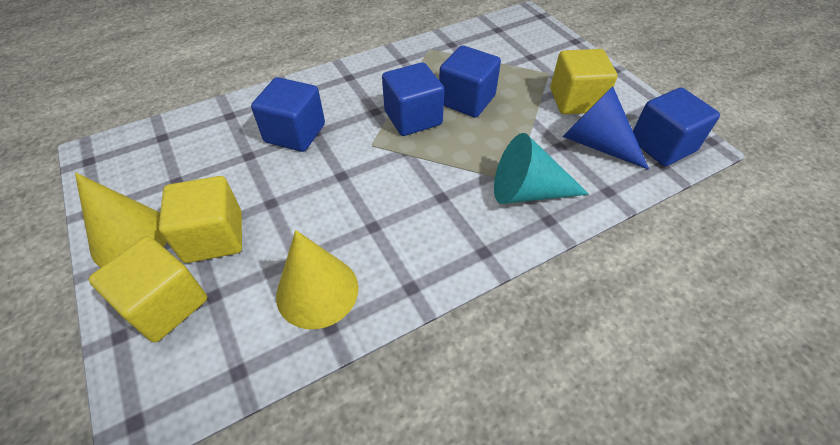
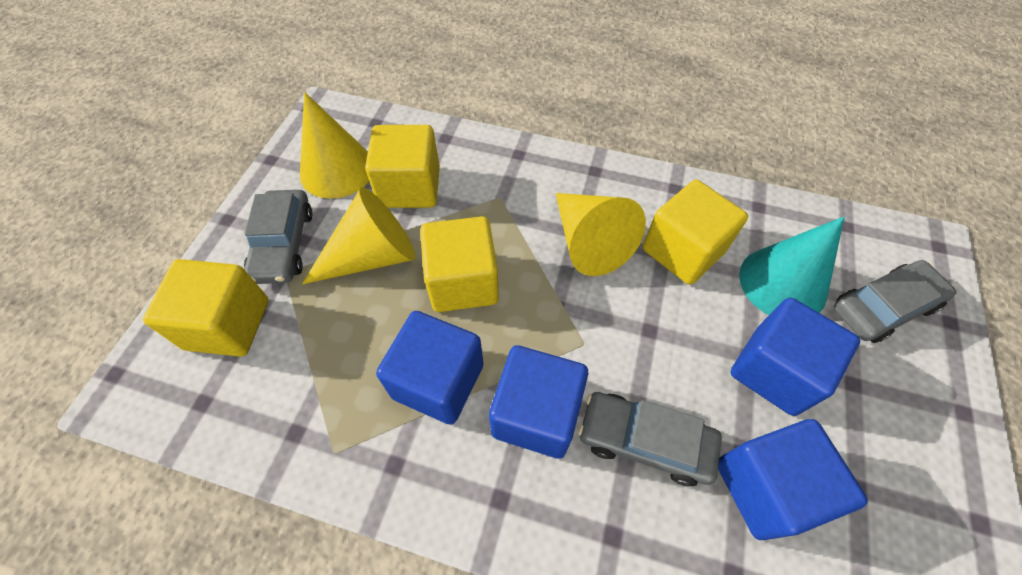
blue cone: [563,86,649,170] = 1 -> none = 0
grey car: none = 0 -> [244,190,313,284] [578,392,722,486] [834,260,956,343] = 3
yellow cone: [75,172,167,267] [276,230,358,329] = 2 -> [300,92,369,199] [302,187,415,284] [556,193,646,276] = 3
yellow cube: [88,236,207,342] [159,176,242,263] [550,49,618,114] = 3 -> [143,259,269,357] [365,125,440,208] [420,216,499,312] [643,180,748,285] = 4

